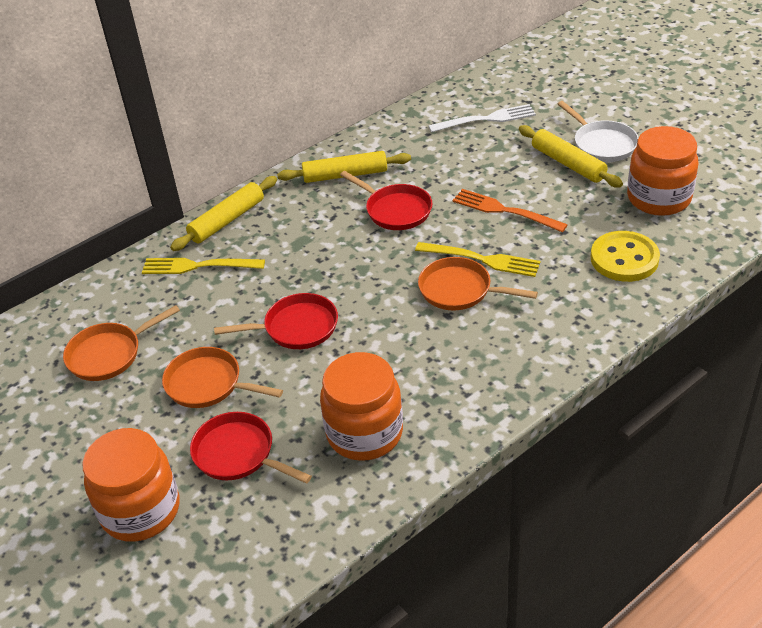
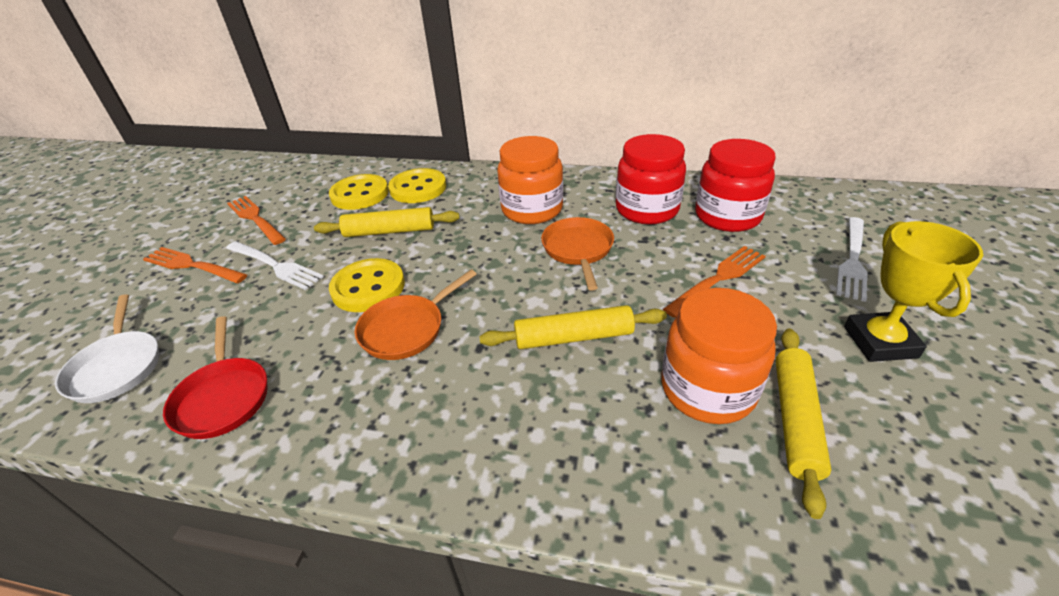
orange fork: [453,189,568,232] = 1 -> [143,247,247,283] [227,196,286,245] [663,246,766,318] = 3
orange jar: [82,428,179,542] [320,352,403,461] [627,126,698,216] = 3 -> [497,136,563,224] [661,288,777,424] = 2
orange pan: [63,305,180,381] [162,347,283,408] [418,257,538,310] = 3 -> [355,269,477,360] [541,217,614,291] = 2
red jar: none = 0 -> [616,134,686,224] [695,139,776,232] = 2
red pan: [190,412,312,484] [214,293,338,349] [340,171,433,230] = 3 -> [163,316,268,439] = 1
white fork: [429,104,536,133] = 1 -> [226,241,324,290] [836,217,868,302] = 2
yellow button: [591,231,660,282] = 1 -> [329,174,389,210] [329,258,405,312] [388,168,446,203] = 3
yellow fork: [142,258,265,274] [415,242,540,277] = 2 -> none = 0
yellow trophy: none = 0 -> [844,221,983,362] = 1

